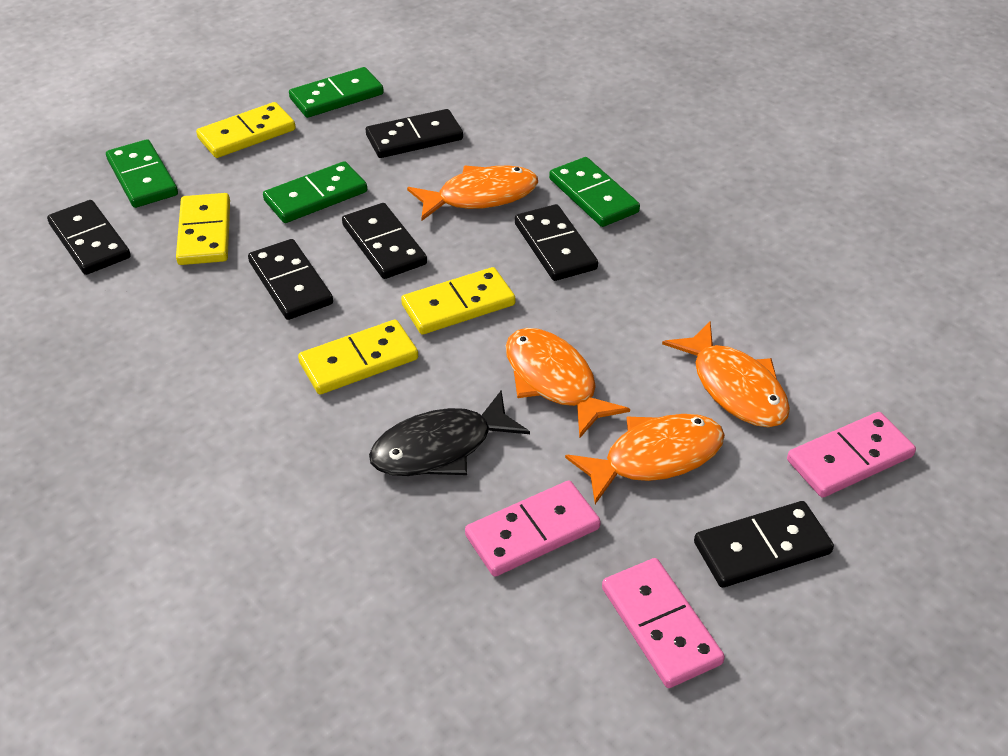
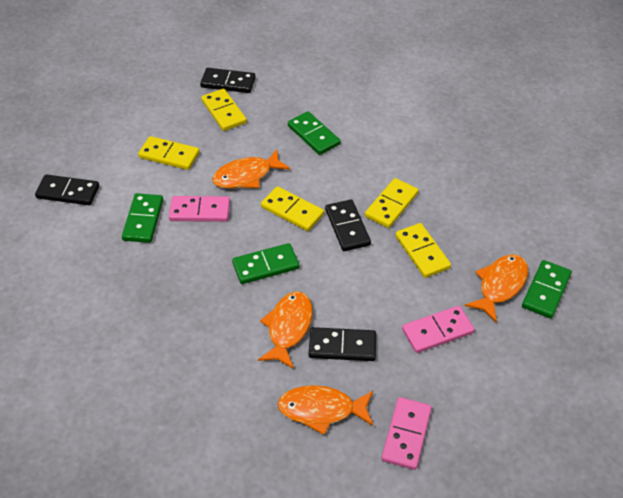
black domino: [47,200,131,275] [248,239,333,320] [342,203,427,279] [366,109,463,158] [515,204,598,281] [694,501,834,588] = 6 -> [35,174,99,205] [200,68,256,93] [309,327,376,361] [325,199,371,251] = 4
black fish: [369,390,530,476] = 1 -> none = 0
yellow domino: [176,193,230,265] [196,102,296,158] [298,319,418,395] [401,267,515,335] = 4 -> [138,136,200,170] [201,89,247,131] [261,186,324,231] [365,178,419,228] [395,223,451,278] = 5

